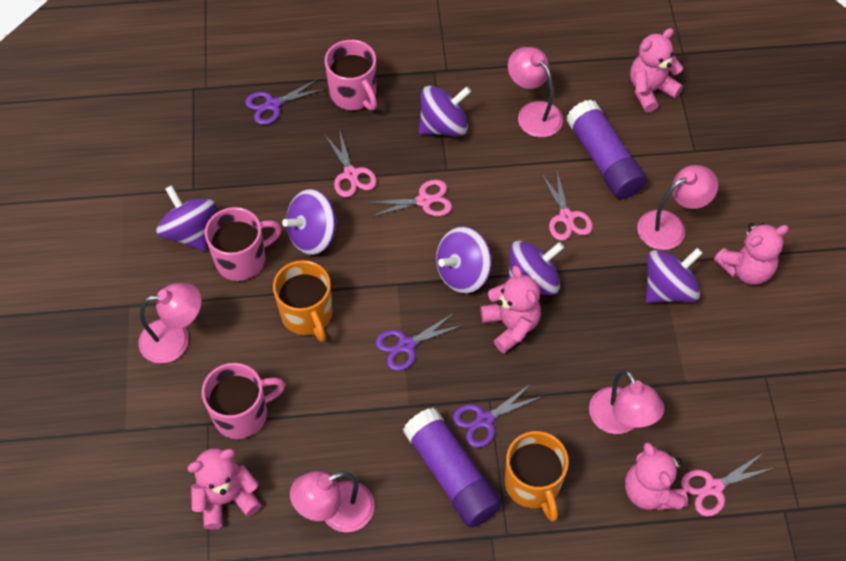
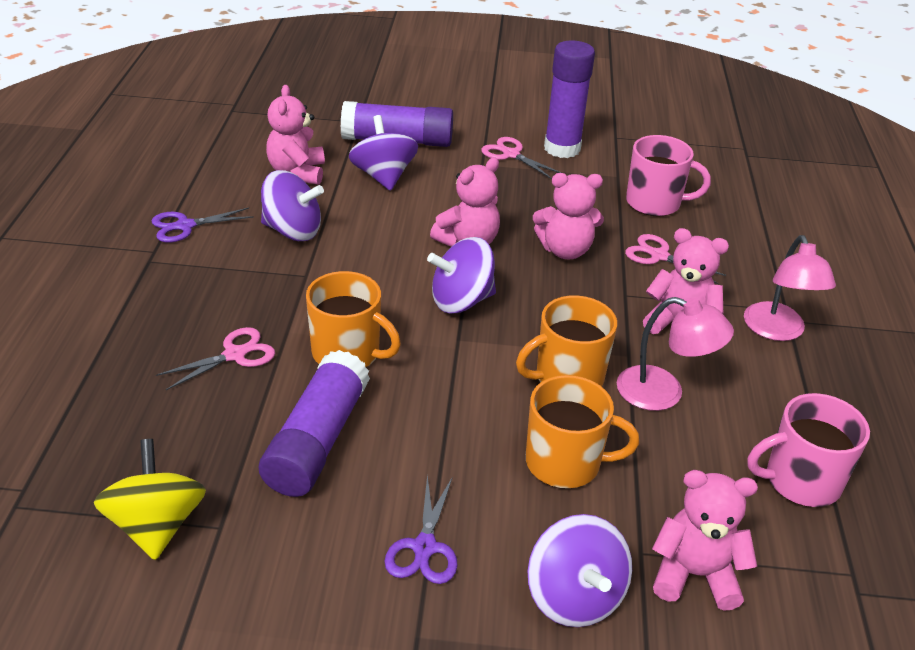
orange mug: [273,260,332,342] [505,431,569,522] = 2 -> [306,271,401,367] [516,295,617,387] [526,375,639,489] = 3
pink lamp: [138,283,202,364] [290,471,374,532] [508,47,563,137] [589,370,664,434] [637,165,718,250] = 5 -> [617,297,734,411] [744,235,836,341] = 2
pink mug: [202,363,285,439] [205,207,282,281] [325,40,377,111] = 3 -> [626,135,711,217] [747,393,870,507] = 2
pink scissors: [325,132,377,197] [367,180,452,217] [541,171,593,241] [681,453,774,516] = 4 -> [156,327,275,390] [481,137,562,179] [625,234,726,284] = 3
purple glue stick: [403,408,502,527] [566,100,647,199] = 2 -> [259,350,370,497] [341,101,453,147] [544,40,595,158] = 3
purple scissors: [245,79,325,125] [376,312,464,371] [453,383,541,448] = 3 -> [152,208,254,242] [384,475,458,584] = 2
purple spinning top: [156,185,216,251] [282,189,338,255] [419,86,471,136] [436,227,492,294] [508,240,564,295] [646,248,703,303] = 6 -> [261,170,324,241] [349,115,418,191] [427,237,496,313] [528,514,632,627] = 4
yellow spinning top: none = 0 -> [94,439,206,560] = 1

